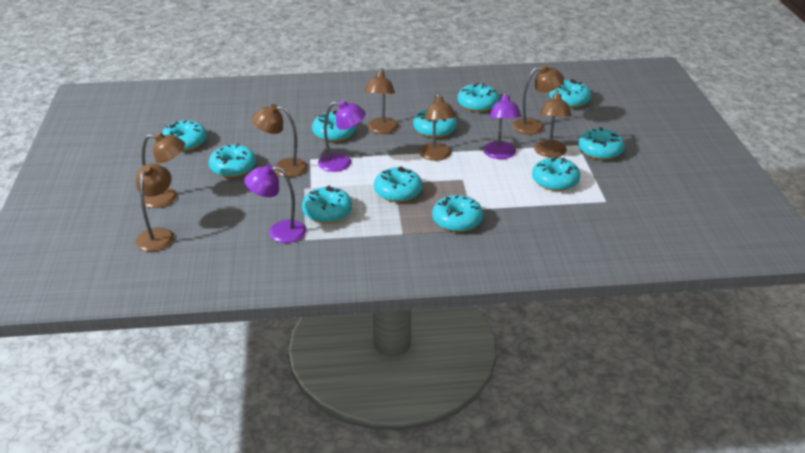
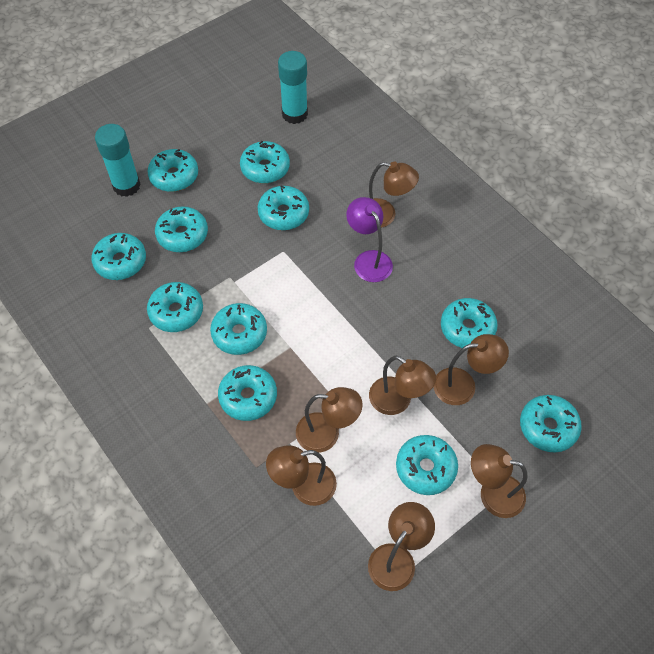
purple lamp: [244,164,306,243] [318,100,366,172] [483,91,522,159] = 3 -> [346,197,393,282] = 1
turquoise glue stick: none = 0 -> [95,124,141,197] [278,51,308,124] = 2

